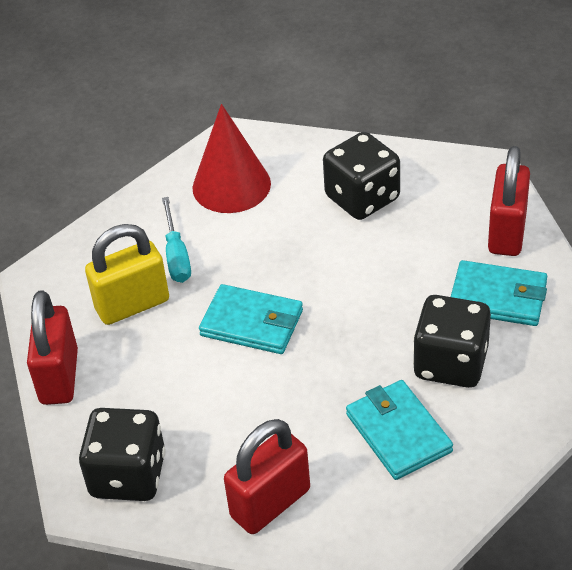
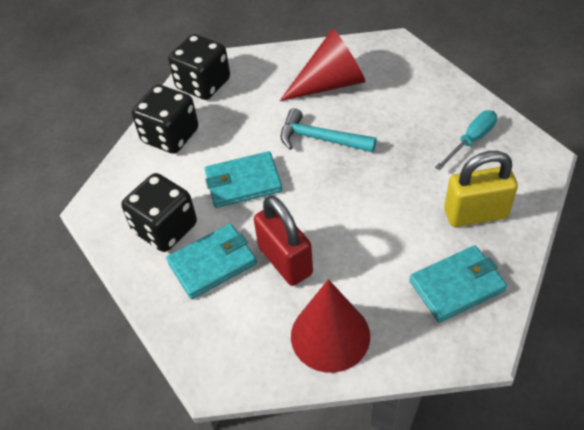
red cone: [192,104,271,213] = 1 -> [280,29,366,101] [291,279,370,373] = 2
red padlock: [27,290,78,405] [224,419,310,534] [488,146,530,256] = 3 -> [254,196,313,286] = 1
turquoise hammer: none = 0 -> [281,108,377,152] = 1

